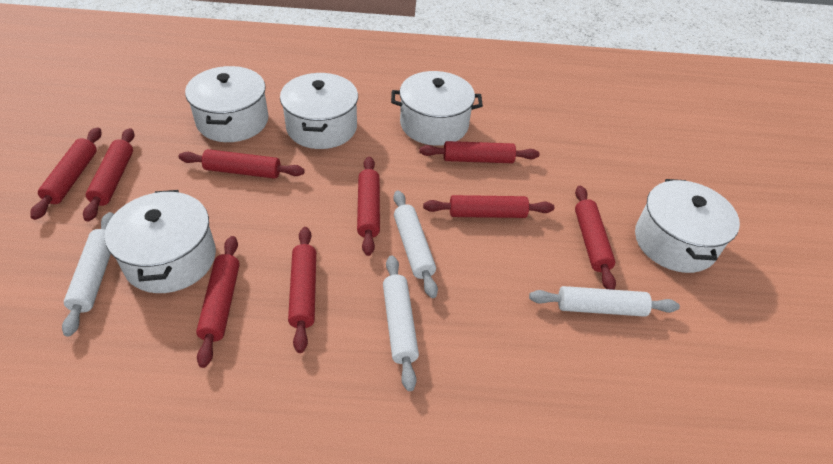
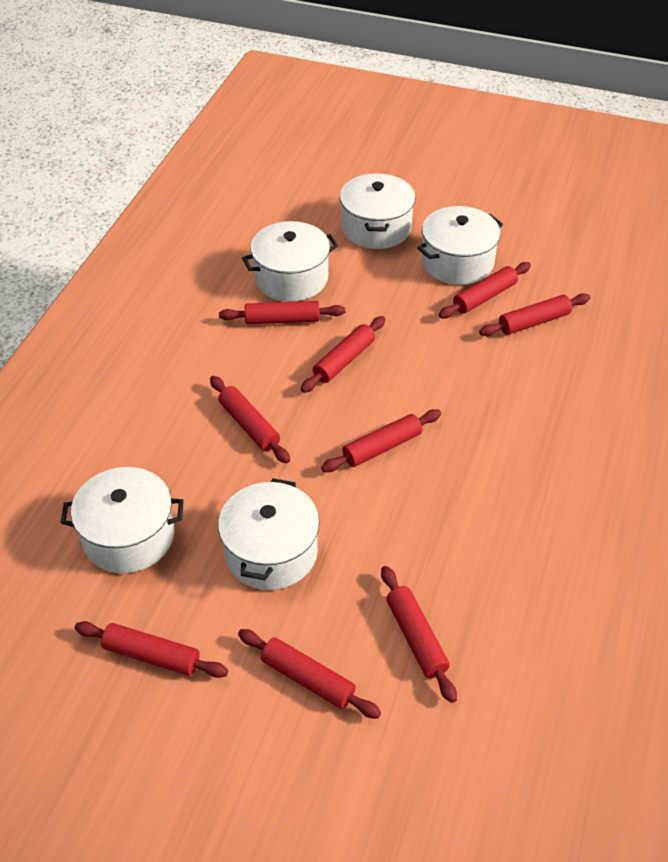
white rolling pin: [62,212,114,337] [383,255,419,391] [393,190,438,298] [529,286,680,317] = 4 -> none = 0

